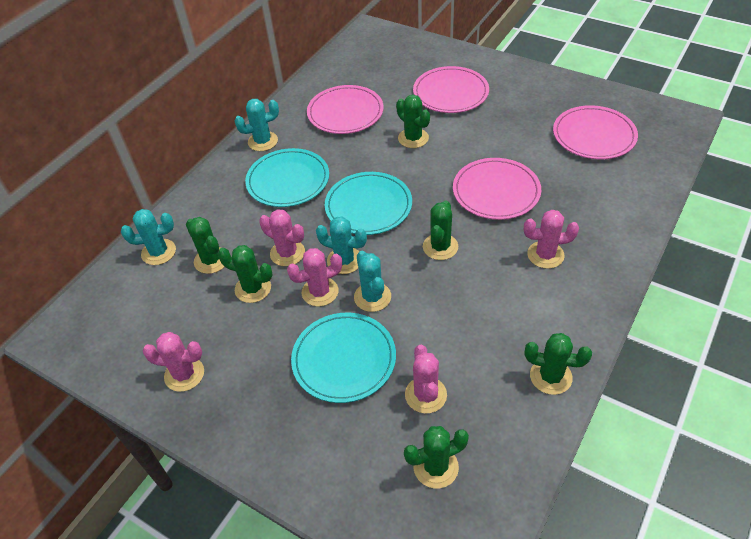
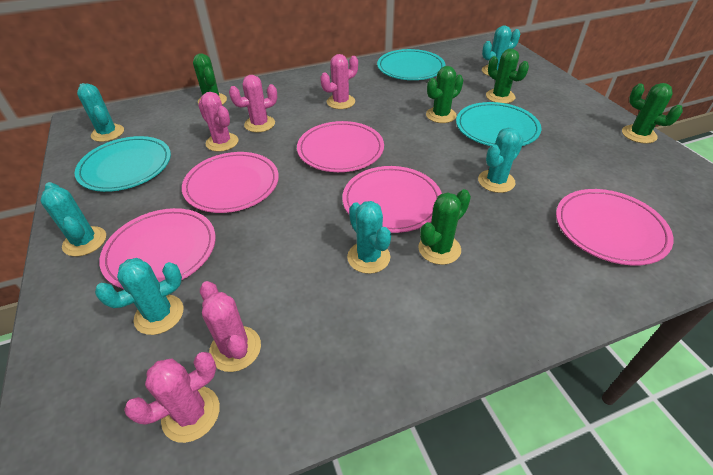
green cactus: [186,217,224,274] [218,245,272,303] [396,95,430,148] [404,426,469,488] [423,200,458,260] [524,333,592,395] = 6 -> [193,53,227,105] [418,189,471,265] [426,66,463,123] [486,49,529,104] [622,83,683,144] = 5
pink plate: [307,85,384,134] [413,66,489,113] [453,158,541,220] [553,105,638,159] = 4 -> [99,208,216,289] [182,152,279,213] [297,121,384,172] [342,166,442,233] [556,189,674,265] = 5
turquoise cactus: [121,209,176,265] [235,99,279,151] [316,217,367,274] [354,251,391,312] = 4 -> [41,182,106,256] [77,83,124,142] [95,258,184,335] [347,201,391,274] [478,127,524,193] [482,26,520,76] = 6

